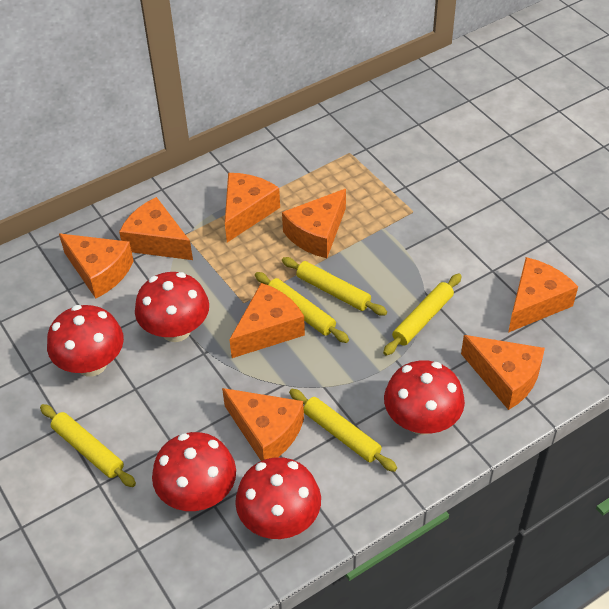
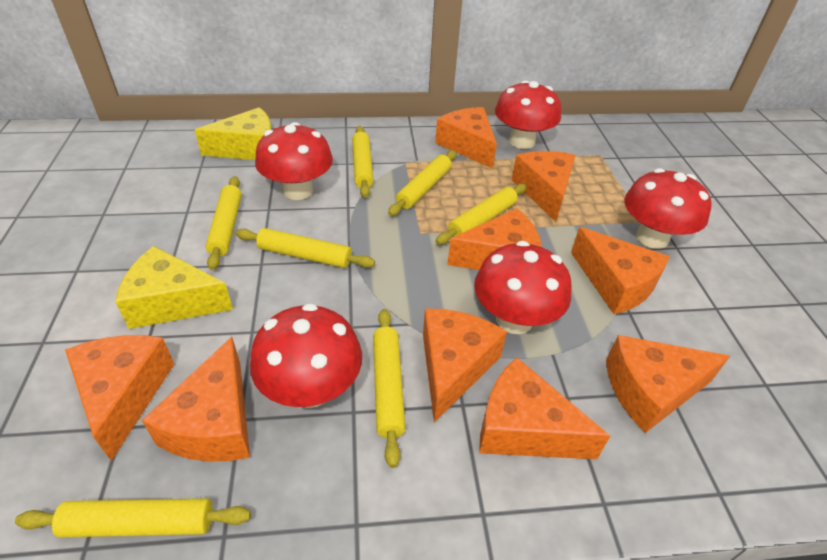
orange cheese: [59,234,134,299] [119,197,193,260] [222,388,304,461] [225,173,280,242] [229,283,305,358] [282,189,346,258] [461,335,545,410] [508,257,578,333] = 8 -> [65,335,174,461] [142,337,250,462] [423,309,507,423] [435,107,497,169] [447,208,542,270] [479,357,610,459] [511,151,576,222] [571,227,670,314] [606,335,730,433] = 9
yellow cheese: none = 0 -> [115,246,233,329] [195,107,272,160] = 2
yellow rolling pin: [40,404,136,487] [255,272,349,343] [282,257,387,316] [289,389,397,472] [383,274,462,356] = 5 -> [15,498,251,538] [206,176,242,270] [235,228,375,268] [352,126,374,198] [373,309,406,468] [388,150,457,216] [436,183,527,245] = 7

